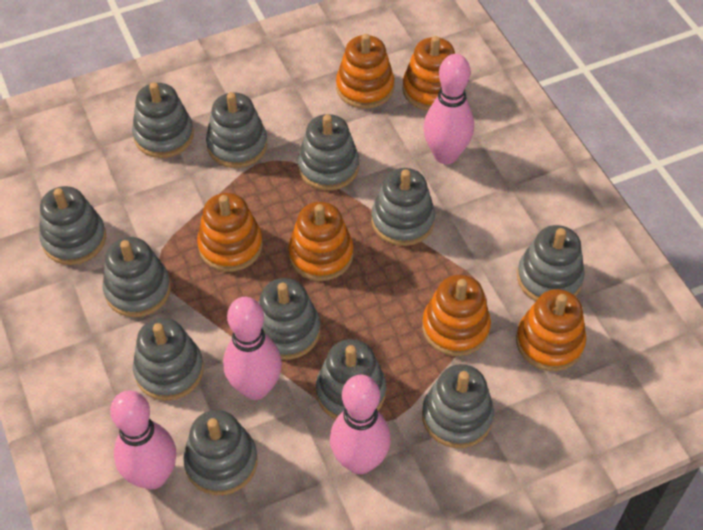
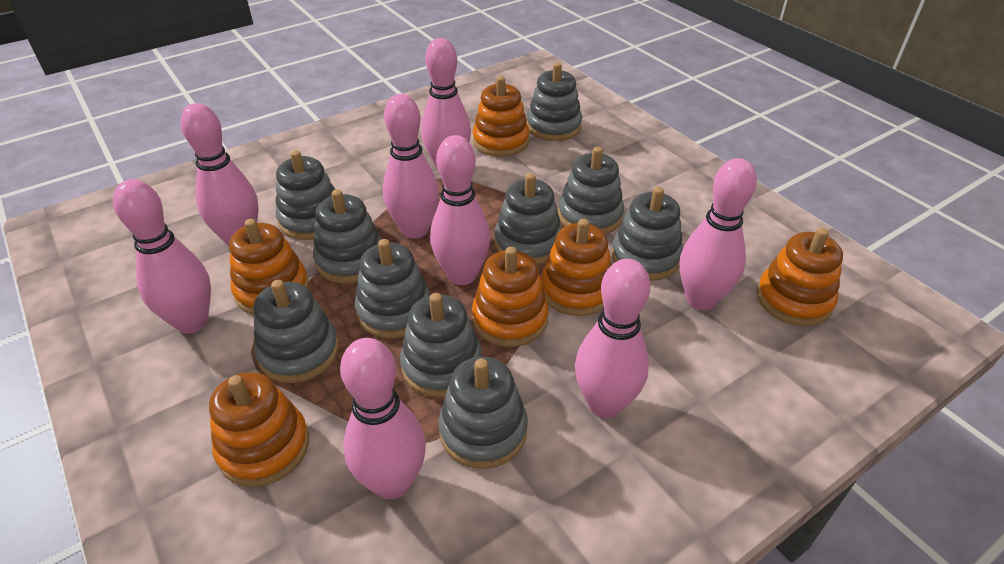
grey stacking toy: [39,186,106,265] [103,237,171,317] [132,82,194,158] [133,318,204,401] [183,410,258,495] [206,92,267,168] [258,278,320,360] [298,114,359,191] [316,339,386,419] [371,168,435,246] [422,364,494,448] [517,225,585,301] = 12 -> [254,280,339,383] [275,150,335,240] [313,189,381,284] [355,239,431,338] [400,293,482,398] [439,357,528,469] [494,173,562,265] [527,63,582,141] [558,147,624,234] [611,187,683,281] = 10
pink bowling pin: [110,390,176,489] [223,297,282,400] [330,375,391,474] [423,54,474,164] = 4 -> [113,179,211,334] [181,103,259,246] [340,338,426,500] [383,94,439,239] [421,38,471,170] [430,135,490,285] [575,259,650,418] [679,158,757,311] = 8

